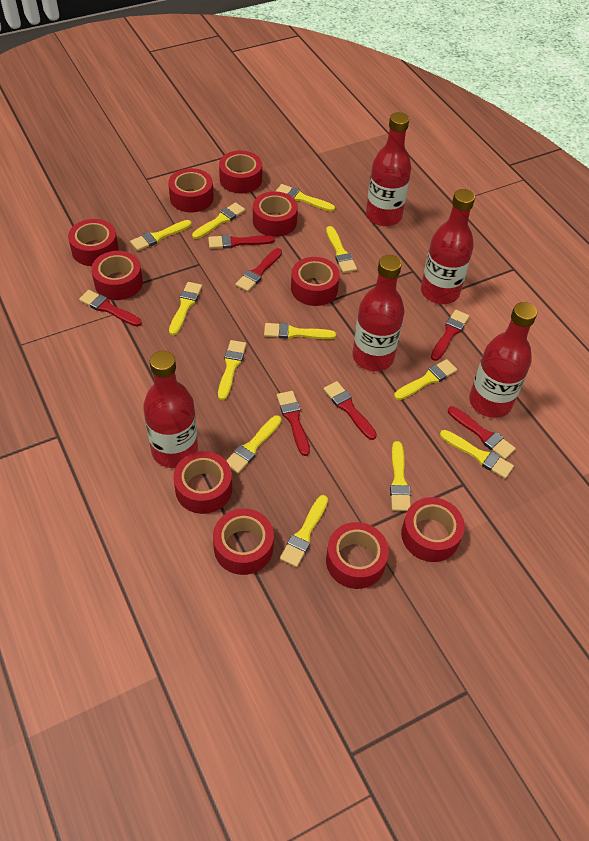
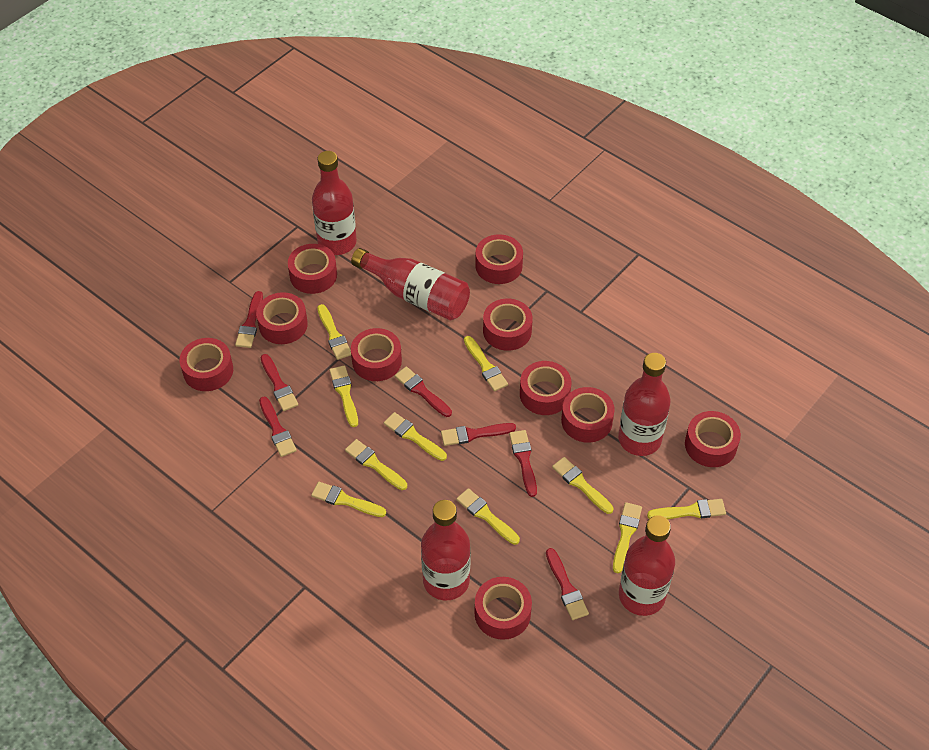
yellow brush: [130,220,192,251] [169,282,202,335] [192,202,245,239] [218,340,246,400] [226,415,282,473] [264,323,336,339] [276,184,335,212] [280,495,328,567] [326,226,357,273] [390,441,411,511] [394,359,457,400] [440,430,514,479] = 12 -> [311,482,386,517] [317,304,351,360] [329,365,358,427] [345,439,407,490] [384,412,447,461] [456,488,520,545] [464,336,508,391] [552,457,614,514] [613,502,642,573] [647,499,726,519] = 10

